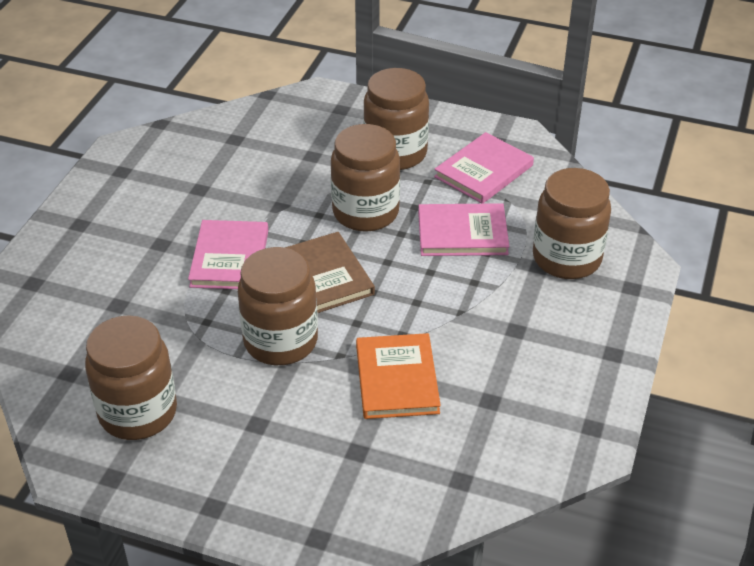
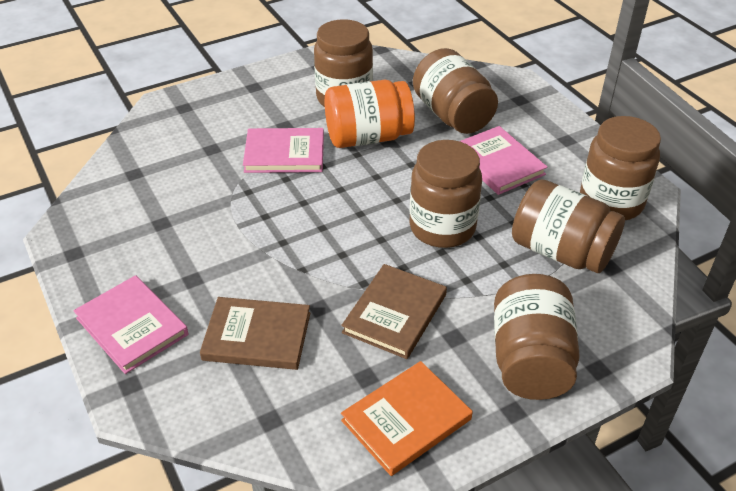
brown book: [285,232,375,313] = 1 -> [200,297,310,370] [341,264,447,359] = 2
brown jar: [85,315,177,440] [238,247,318,365] [331,124,400,232] [363,68,429,170] [533,168,611,279] = 5 -> [314,19,373,107] [410,140,482,248] [413,48,498,134] [494,274,580,400] [512,179,625,273] [580,116,661,220] = 6
orange jar: none = 0 -> [325,80,415,148] = 1

